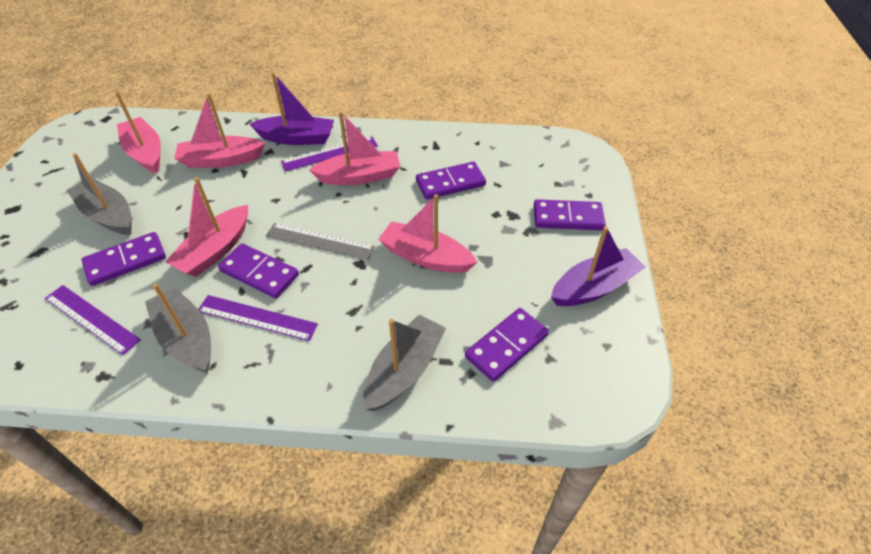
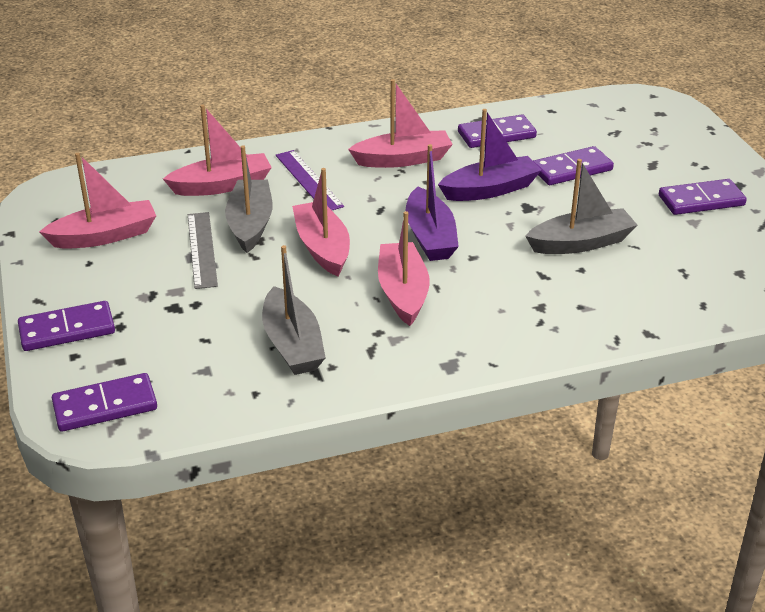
purple ruler: [45,285,141,355] [198,295,318,341] [281,136,378,172] = 3 -> [276,150,344,210] = 1

